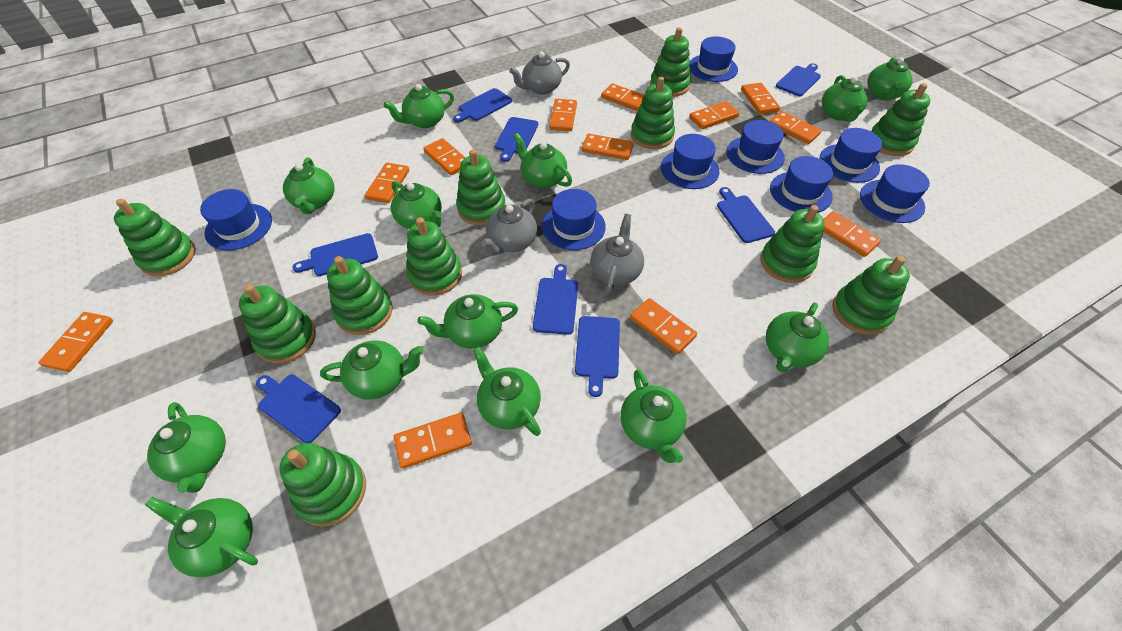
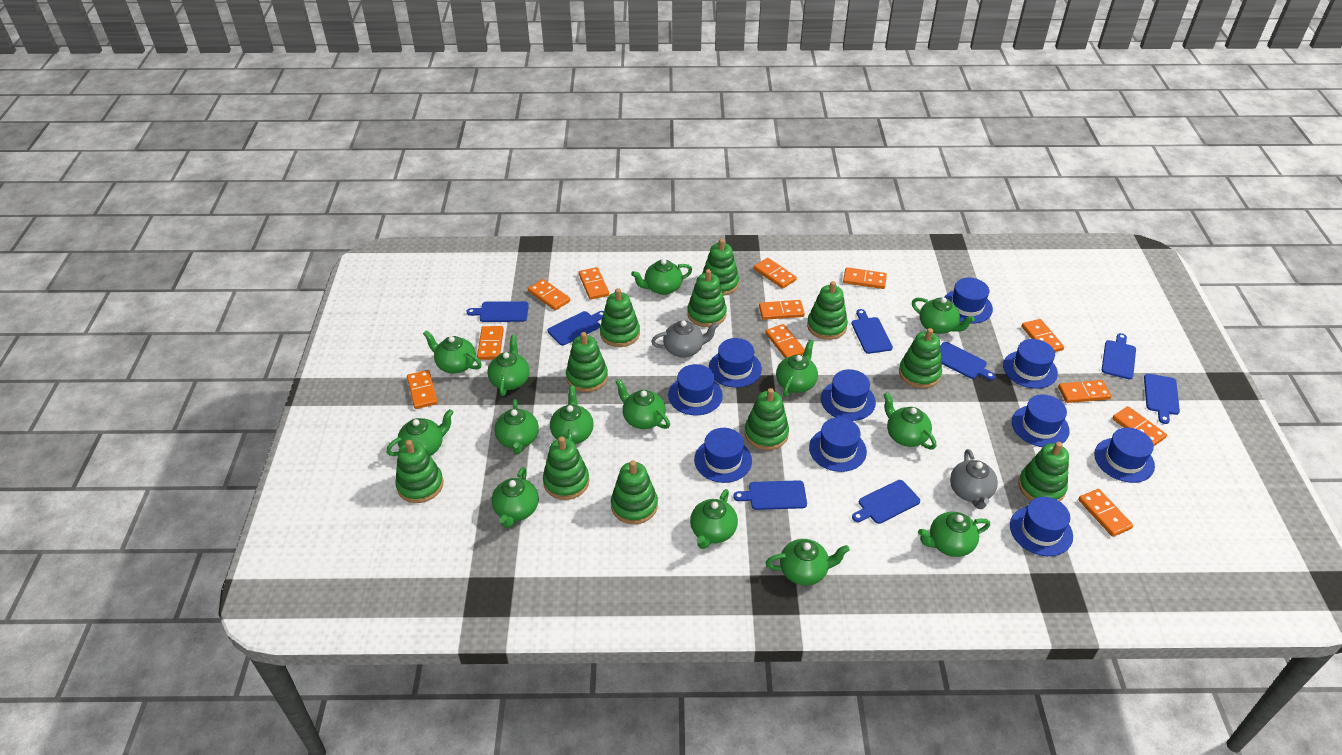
blue hat: [200,189,272,250] [542,189,606,250] [661,134,720,189] [689,36,738,82] [726,120,785,174] [770,156,833,213] [819,128,883,183] [860,164,930,223] = 8 -> [668,364,723,416] [694,428,752,483] [709,338,762,388] [809,417,867,472] [821,369,876,421] [944,278,993,323] [1003,339,1058,389] [1010,497,1073,556] [1012,395,1070,447] [1094,428,1155,483] = 10
green teapot: [145,497,258,577] [147,402,226,493] [283,157,335,214] [320,341,423,400] [384,84,454,128] [391,181,442,229] [417,294,518,349] [473,347,541,436] [513,133,572,188] [621,369,687,463] [766,303,829,372] [822,75,867,122] [867,57,913,101] = 13 -> [386,409,454,456] [423,330,482,374] [487,335,530,396] [492,467,539,528] [494,399,539,454] [550,386,594,444] [615,379,670,429] [631,259,692,295] [690,489,738,549] [766,539,850,585] [776,340,818,397] [883,392,936,450] [912,297,975,334] [918,512,990,557] = 14
grey teapot: [481,199,537,255] [509,51,570,95] [590,214,644,294] = 3 -> [651,320,719,358] [950,449,998,509] = 2

